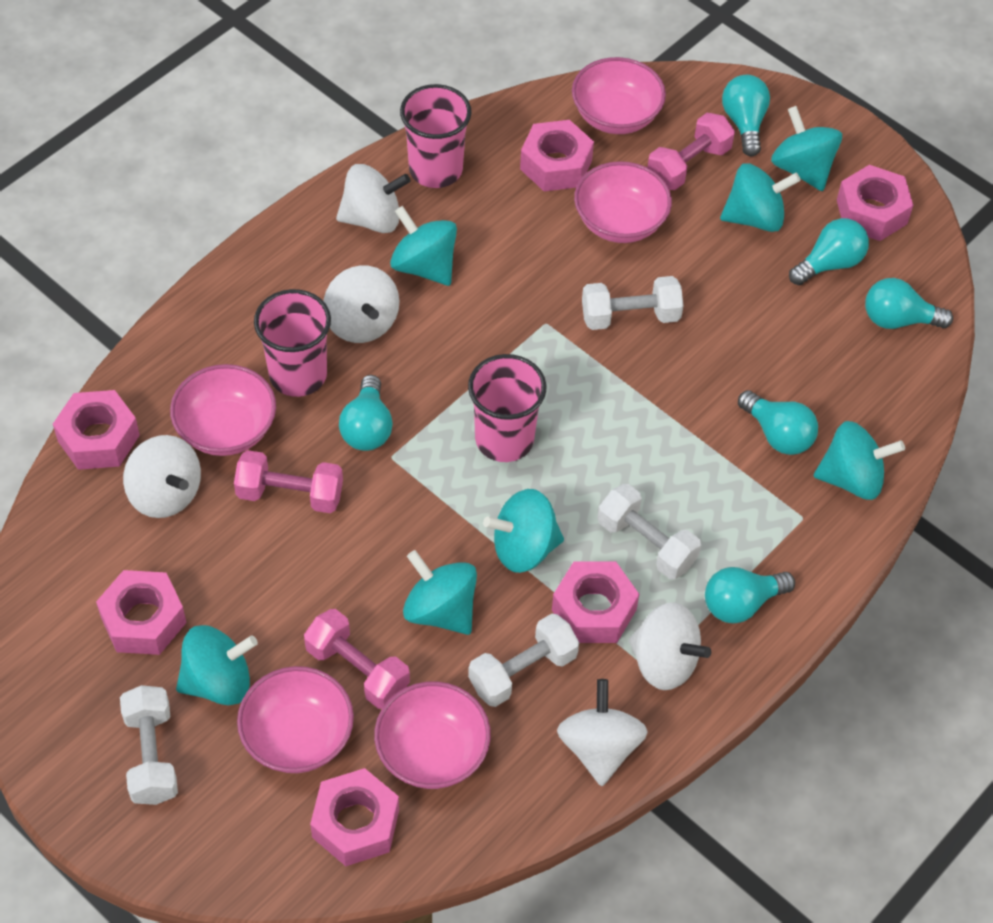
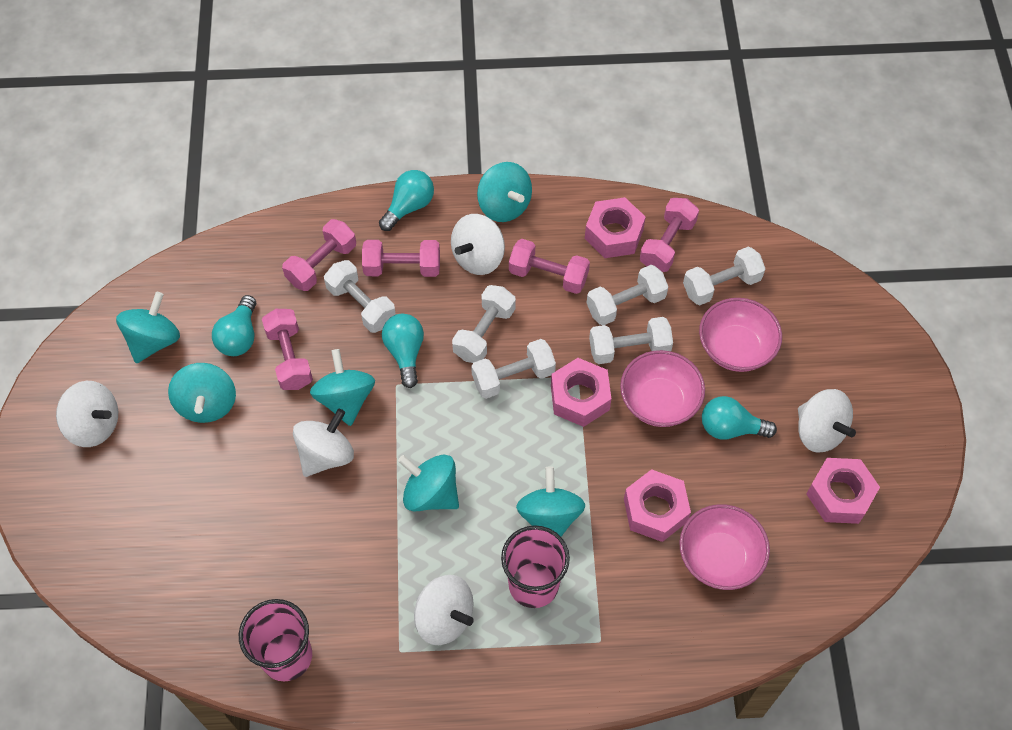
pink bowl: [170,364,276,456] [237,666,354,773] [374,681,491,789] [572,57,666,134] [574,161,672,243] = 5 -> [620,350,705,427] [679,504,770,590] [699,298,782,372] = 3
pink cup: [254,289,331,397] [400,84,472,188] [468,354,546,462] = 3 -> [239,599,312,682] [501,525,570,608] = 2
pink dumbbell: [234,450,343,513] [304,609,410,709] [647,113,735,190] = 3 -> [262,309,313,390] [282,219,356,291] [362,240,440,277] [509,239,590,294] [640,198,699,272] = 5
pink nut: [53,390,140,470] [96,570,186,655] [310,768,399,866] [520,120,594,191] [552,562,639,643] [837,165,913,241] = 6 -> [551,358,611,427] [585,197,646,258] [624,469,691,542] [806,458,880,524] = 4
turquoise light bulb: [339,375,393,451] [705,567,795,623] [722,75,770,156] [738,390,818,455] [789,218,869,285] [865,278,953,329] = 6 -> [212,295,256,356] [379,170,434,231] [382,314,424,388] [702,396,777,440] = 4
turquoise spinning top: [176,625,258,706] [390,206,457,286] [403,550,477,635] [483,489,564,573] [720,163,801,232] [771,106,842,191] [814,421,905,500] = 7 -> [116,292,180,363] [168,363,236,423] [310,349,375,426] [398,455,459,511] [477,162,532,222] [516,466,585,537] = 6
white dumbbell: [120,685,178,805] [468,614,579,707] [582,276,683,330] [597,484,701,579] = 4 -> [324,260,396,333] [452,285,516,363] [471,339,556,399] [587,265,668,325] [589,317,673,364] [683,247,765,305] = 6

